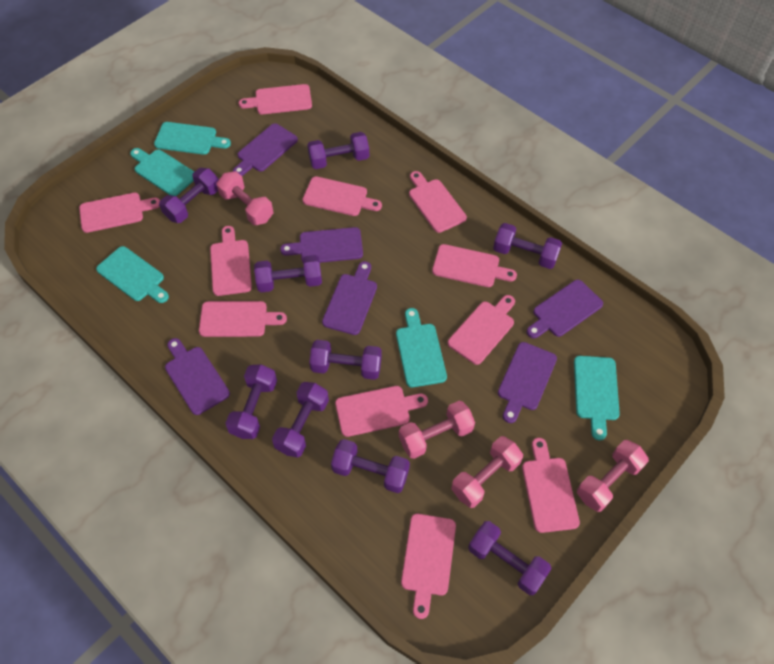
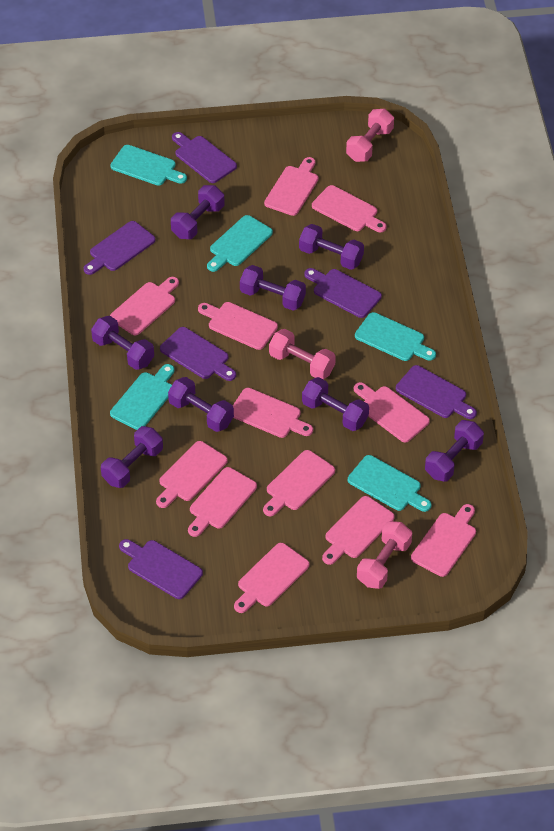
pink cutting board: [79,193,160,233] [199,301,287,337] [210,226,252,296] [239,84,312,114] [302,176,382,216] [335,386,428,437] [401,514,456,619] [409,171,467,233] [432,244,517,287] [448,295,515,365] [522,438,580,533] = 11 -> [110,277,179,335] [156,441,228,508] [188,467,257,537] [198,302,278,350] [233,388,313,438] [234,543,309,613] [263,450,335,516] [264,157,319,216] [312,185,387,232] [322,496,395,565] [354,382,430,443] [411,504,476,577] = 12
pink dumbbell: [216,171,273,225] [399,401,475,459] [451,436,523,508] [577,440,649,512] = 4 -> [269,329,336,379] [346,109,394,162] [357,521,412,589] = 3
purple dumbbell: [159,168,219,223] [225,364,277,439] [254,255,322,292] [272,382,329,458] [307,132,369,169] [309,340,382,380] [331,439,410,493] [468,521,552,595] [493,223,562,269] = 9 -> [91,316,154,370] [101,426,163,488] [168,377,234,432] [171,185,225,239] [240,265,306,311] [299,224,364,270] [302,377,369,431] [425,420,484,482] = 8

